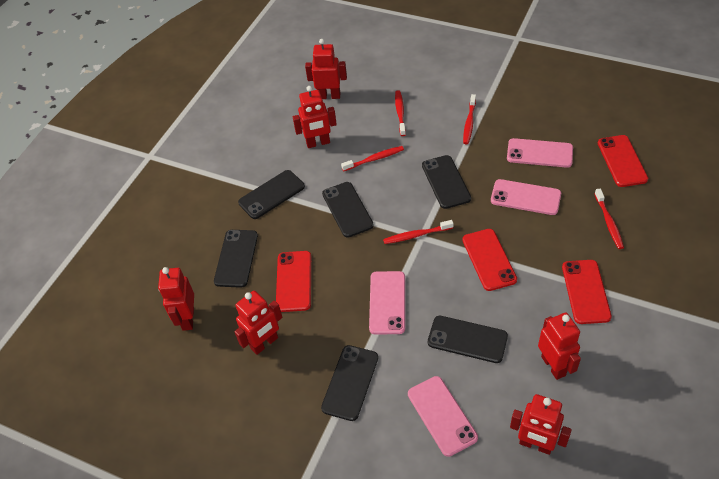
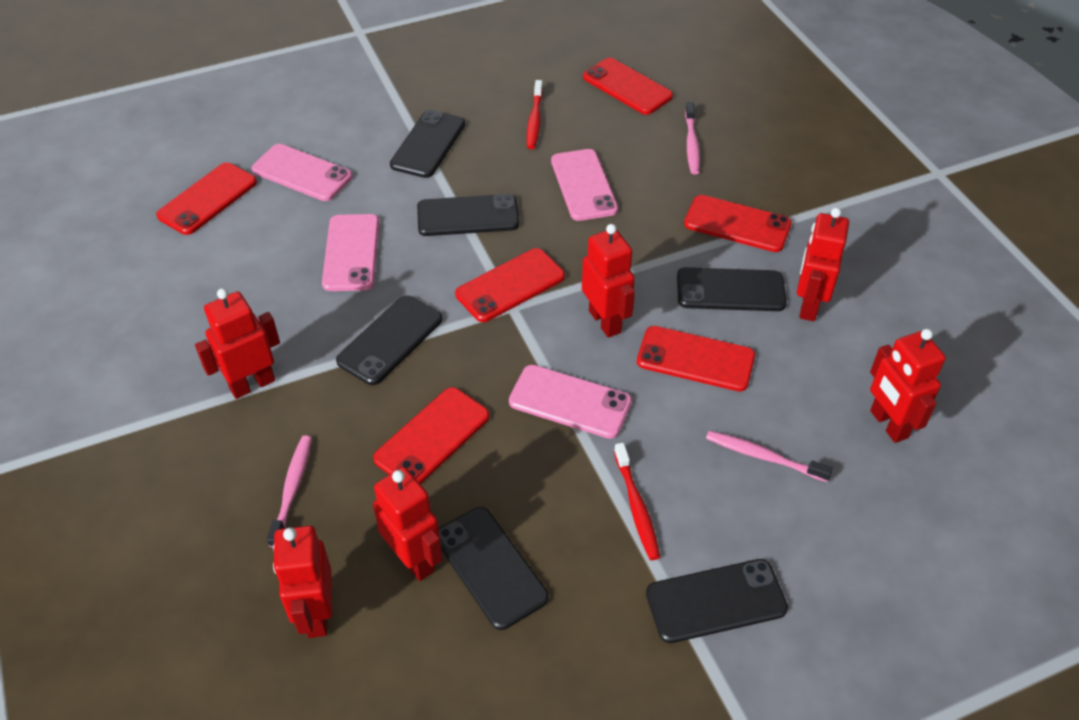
pink toothbrush: none = 0 -> [267,435,312,548] [685,102,700,174] [706,431,833,482] = 3
red phone: [276,251,311,312] [462,229,517,291] [562,260,612,324] [598,135,648,187] = 4 -> [156,162,257,235] [373,387,490,484] [455,248,565,322] [583,58,673,115] [637,326,755,392] [684,195,792,252] = 6
red toothbrush: [341,146,404,171] [383,220,454,244] [395,90,406,136] [463,94,476,145] [595,189,624,249] = 5 -> [527,80,543,149] [614,443,660,560] = 2

